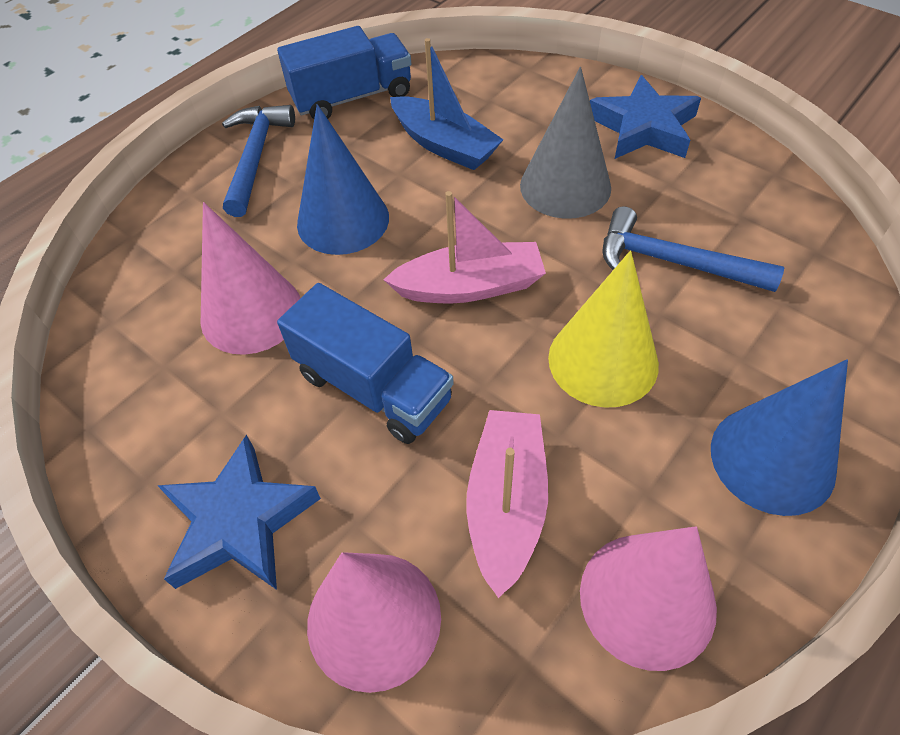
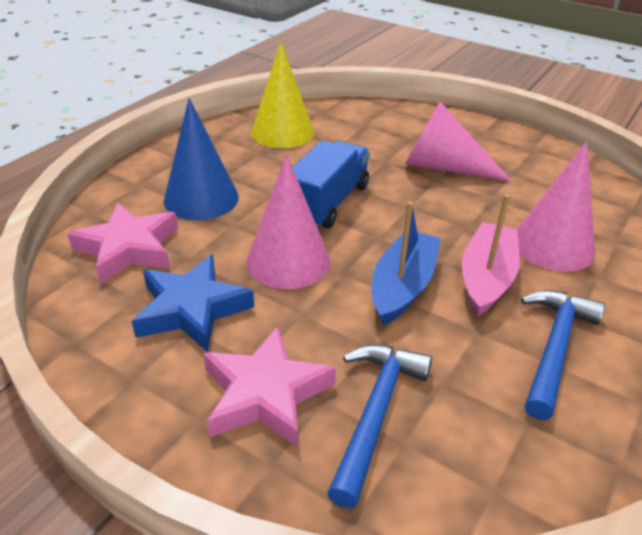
blue cone: [297,104,389,255] [711,359,848,516] = 2 -> [164,98,239,220] = 1
blue star: [157,435,321,590] [590,75,701,159] = 2 -> [132,255,254,352] = 1
blue truck: [277,26,411,119] [277,283,454,444] = 2 -> [293,141,370,228] = 1
grey cone: [520,67,611,219] = 1 -> none = 0
pink boat: [383,191,546,303] [467,410,548,598] = 2 -> [462,194,520,317] = 1
pink star: none = 0 -> [68,203,178,284] [203,326,336,448] = 2

